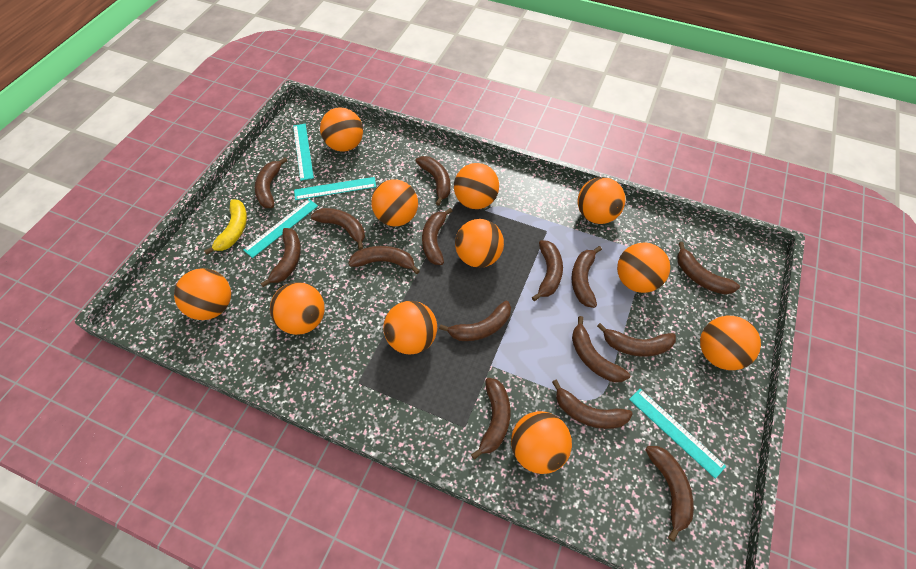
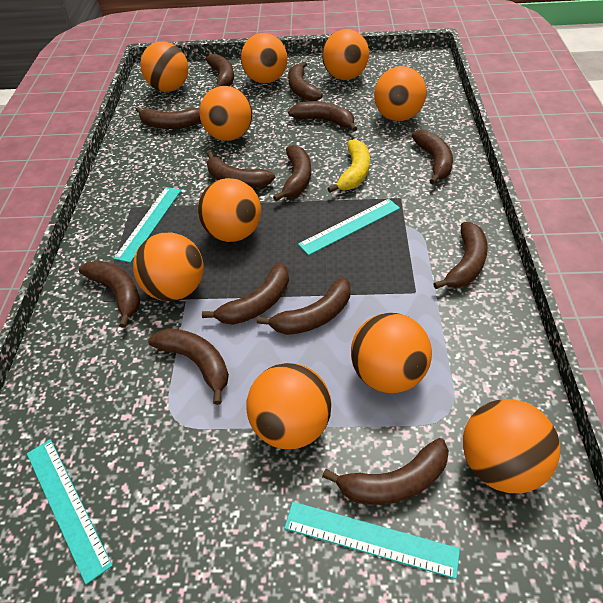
brown banana: [255,157,287,208] [260,228,301,287] [311,208,365,250] [348,246,420,274] [416,156,451,206] [422,208,452,265] [439,301,511,341] [471,378,510,460] [532,240,563,301] [552,380,633,429] [571,246,602,308] [572,316,630,382] [597,323,676,357] [646,446,694,542] [677,242,740,295] = 15 -> [79,260,140,328] [136,107,201,129] [148,328,229,405] [202,262,289,325] [205,54,234,89] [207,152,276,188] [257,277,350,335] [273,145,311,201] [288,61,323,101] [288,101,357,132] [322,438,449,505] [411,130,453,184] [433,222,488,289] = 13
orange ball: [174,268,231,320] [270,282,325,335] [320,107,363,152] [371,179,418,226] [384,301,437,355] [454,163,499,209] [455,219,504,268] [511,411,572,474] [577,177,625,224] [617,243,670,293] [700,316,761,370] = 11 -> [133,233,204,301] [140,41,188,92] [198,178,261,242] [199,86,252,141] [241,33,287,84] [246,363,331,449] [322,29,369,80] [351,313,432,393] [374,66,426,121] [463,399,560,493] = 10

